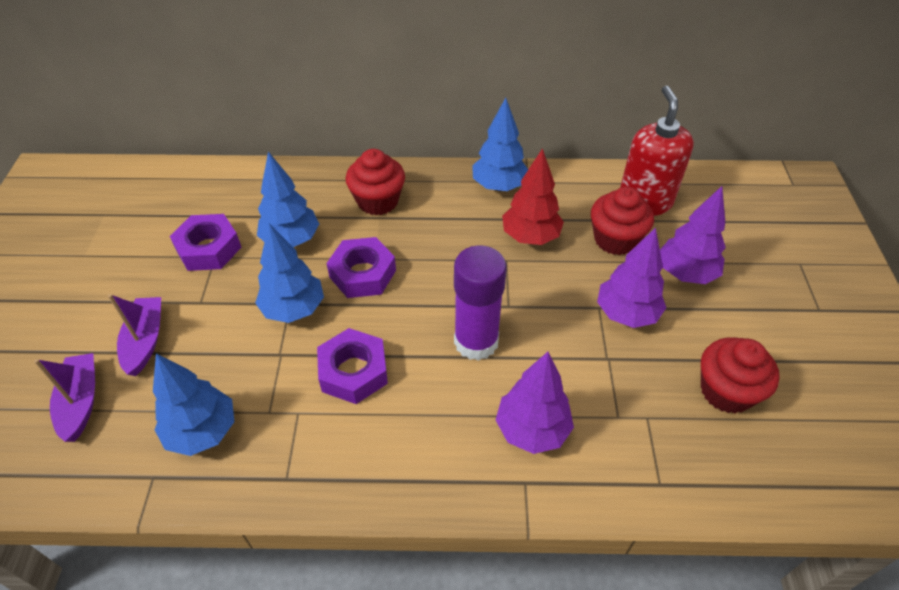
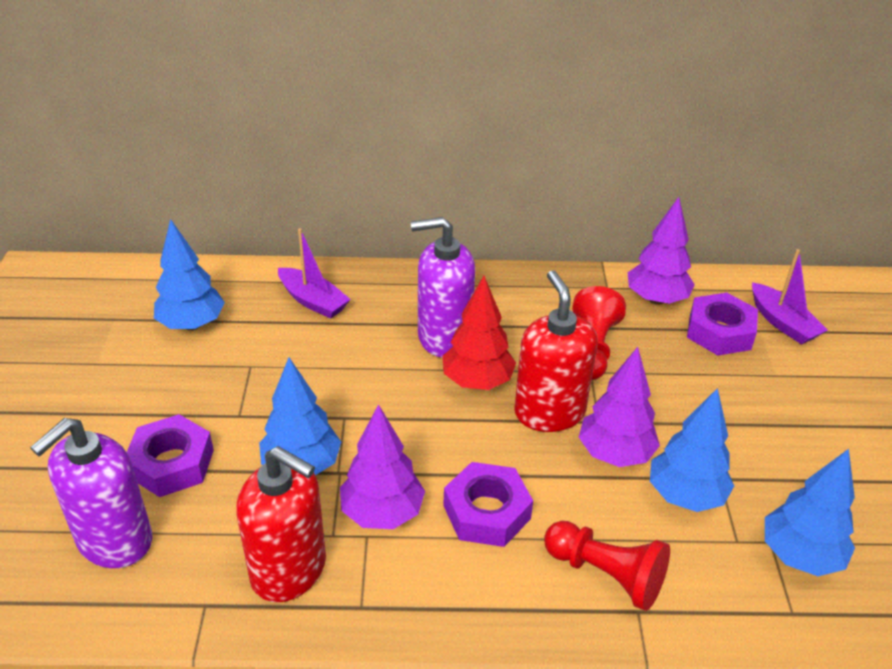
purple glue stick: [454,245,507,361] = 1 -> none = 0
purple soap dispenser: none = 0 -> [30,418,152,568] [411,217,475,358] = 2
red cupcake: [345,149,405,215] [591,187,654,255] [701,337,780,413] = 3 -> none = 0
red pawn: none = 0 -> [544,521,670,611] [572,286,626,380] = 2
red soap dispenser: [620,86,694,216] = 1 -> [236,446,326,603] [514,270,598,432] = 2

